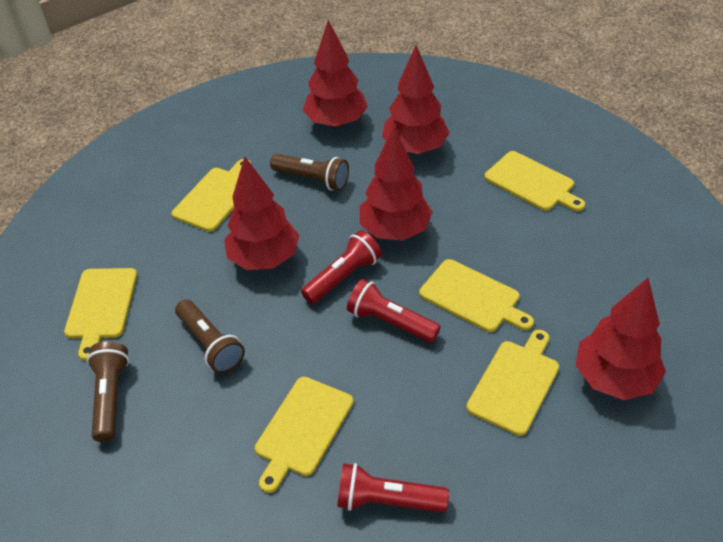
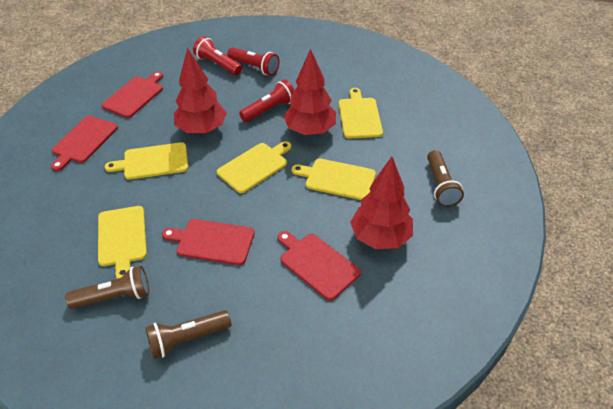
red cutting board: none = 0 -> [51,116,118,171] [102,71,163,118] [162,219,255,265] [278,231,361,300] = 4
red tree: [224,157,299,270] [303,20,368,128] [360,126,433,241] [382,45,450,154] [576,278,666,400] = 5 -> [174,48,227,134] [283,48,336,135] [350,156,413,249] = 3
yellow cutting board: [64,268,137,361] [172,159,251,232] [255,377,354,493] [419,259,534,332] [466,330,559,436] [484,151,585,211] = 6 -> [98,206,147,279] [105,142,188,180] [217,141,291,193] [292,158,376,200] [339,88,383,139] = 5

